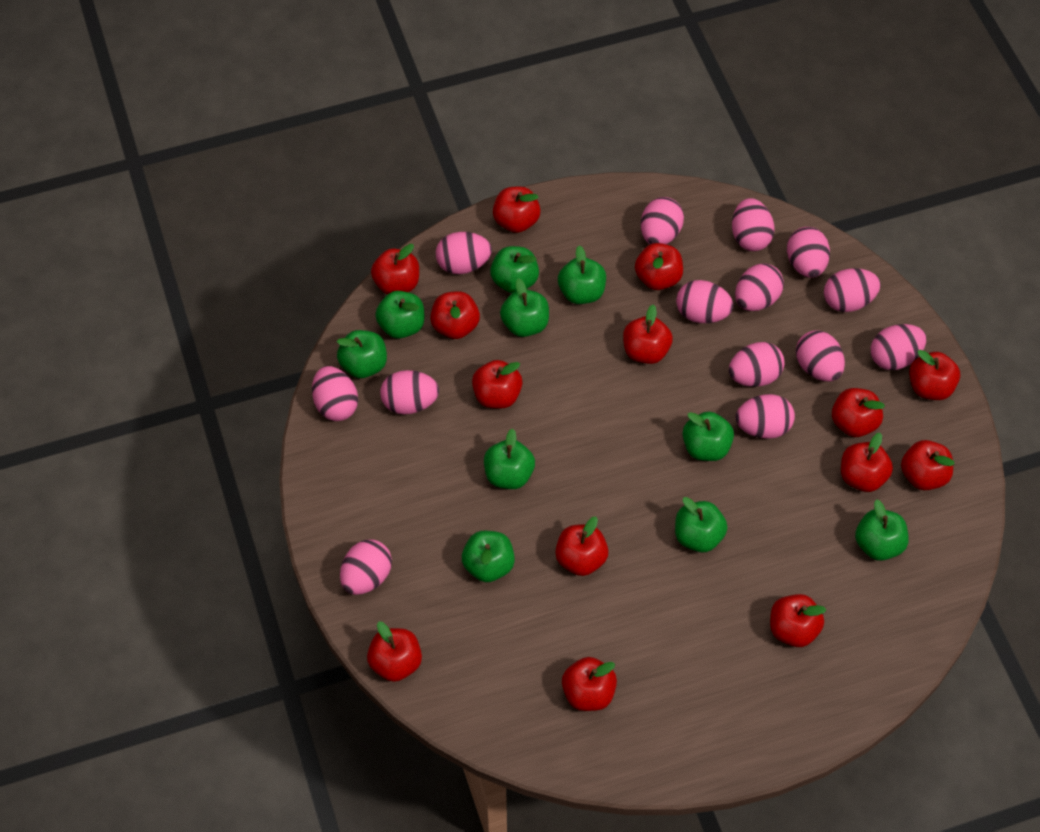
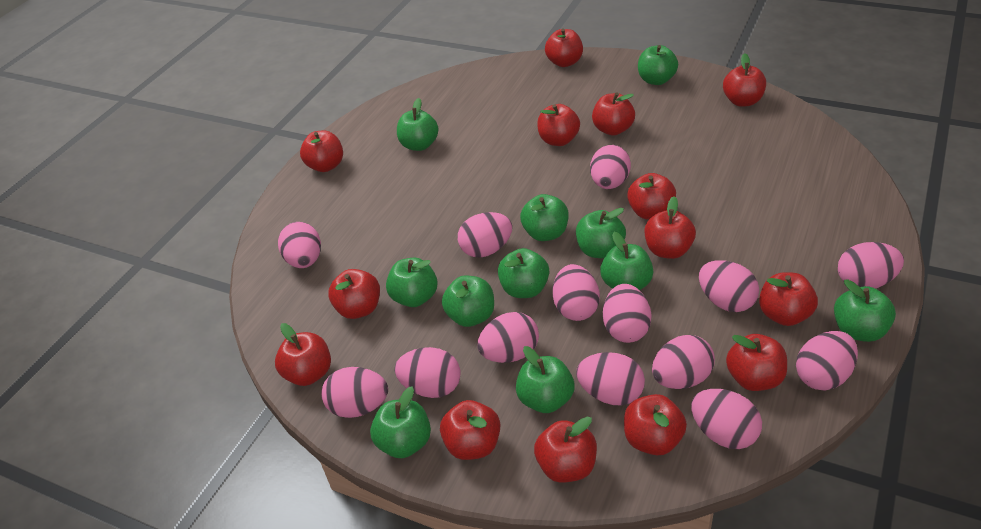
green apple: [337,330,387,378] [375,291,424,339] [462,531,515,582] [484,428,535,489] [490,246,539,293] [500,278,549,337] [558,245,606,304] [675,497,727,552] [683,412,734,461] [855,499,909,561] = 10 -> [370,386,431,458] [386,258,437,307] [397,98,439,151] [442,276,494,327] [498,248,549,298] [516,346,574,413] [520,194,569,241] [576,208,626,258] [600,232,653,290] [638,45,678,85] [834,279,896,342] = 11

